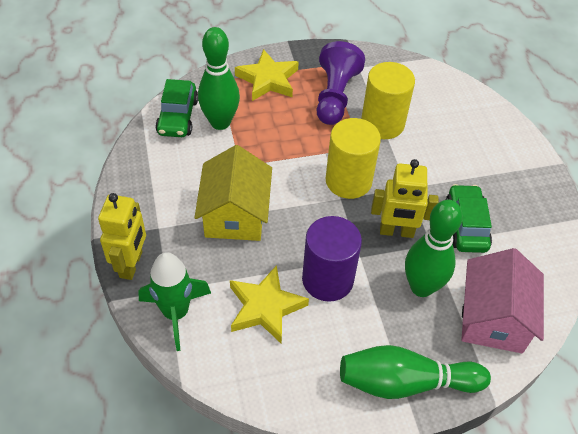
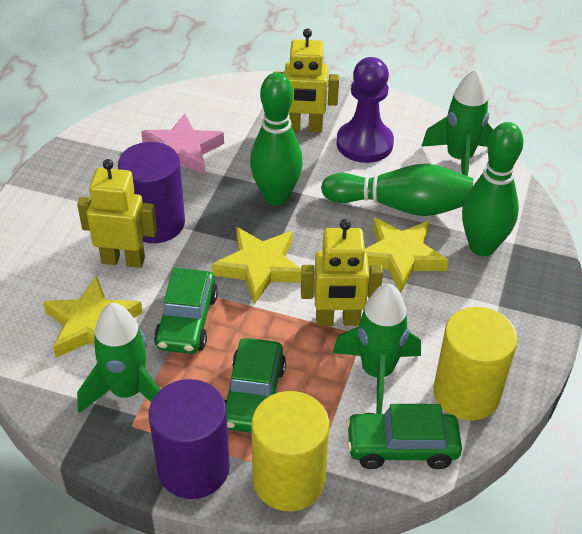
green car: [155,79,198,137] [446,184,492,253] = 2 -> [154,268,218,354] [224,338,286,433] [346,404,462,469] = 3
green rocket: [138,252,211,351] = 1 -> [77,303,161,413] [333,283,421,414] [421,69,493,176] = 3
pink house: [461,248,544,353] = 1 -> none = 0
pink star: none = 0 -> [141,113,224,175] = 1
purple cylinder: [302,216,362,302] = 1 -> [118,142,185,243] [149,379,230,499] = 2
yellow house: [194,145,272,241] = 1 -> none = 0
yellow robot: [98,193,146,280] [371,159,439,238] = 2 -> [77,159,157,268] [273,29,339,133] [301,219,383,326] = 3
yellow star: [230,265,309,344] [235,49,299,101] = 2 -> [43,276,143,357] [211,227,301,304] [365,217,449,293] = 3

